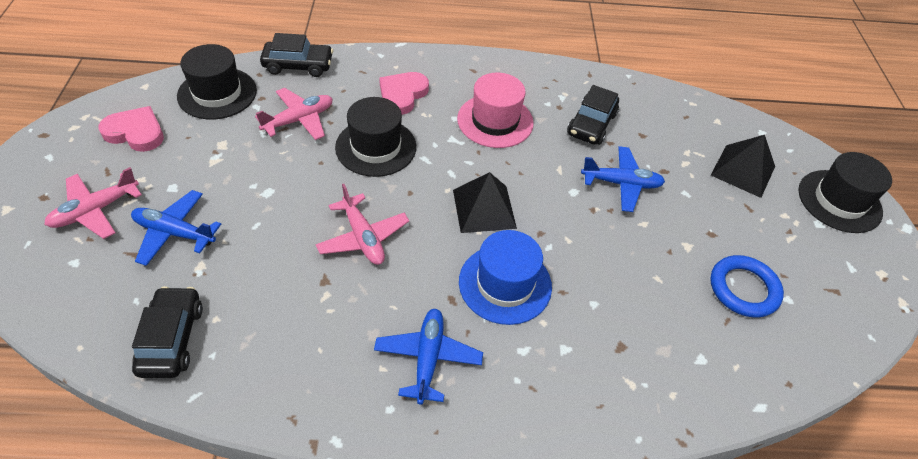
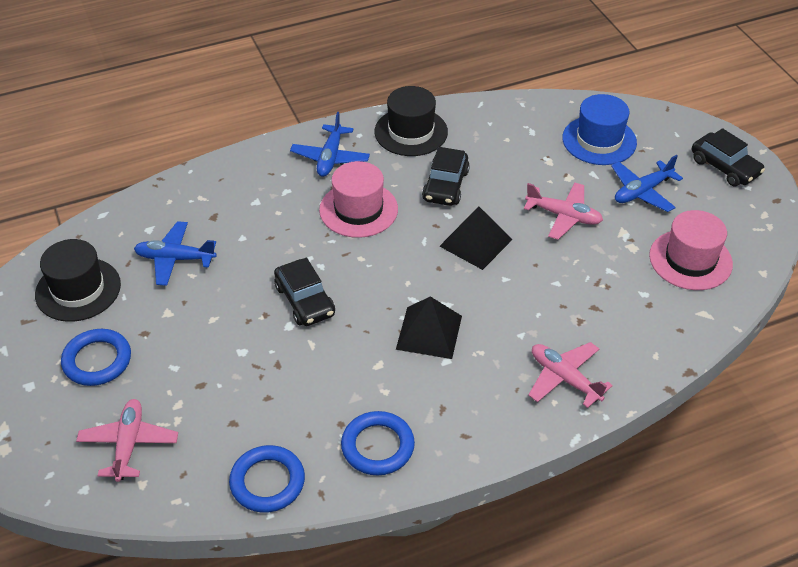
black hat: [177,44,257,119] [335,97,416,177] [799,152,892,233] = 3 -> [35,239,121,322] [374,86,448,156] = 2
blue ring: [710,255,784,317] = 1 -> [61,329,131,386] [229,445,305,513] [341,411,415,475] = 3
pink hat: [457,73,534,148] = 1 -> [319,161,398,238] [649,210,733,290] = 2
pink heart: [98,106,164,152] [379,72,429,115] = 2 -> none = 0

